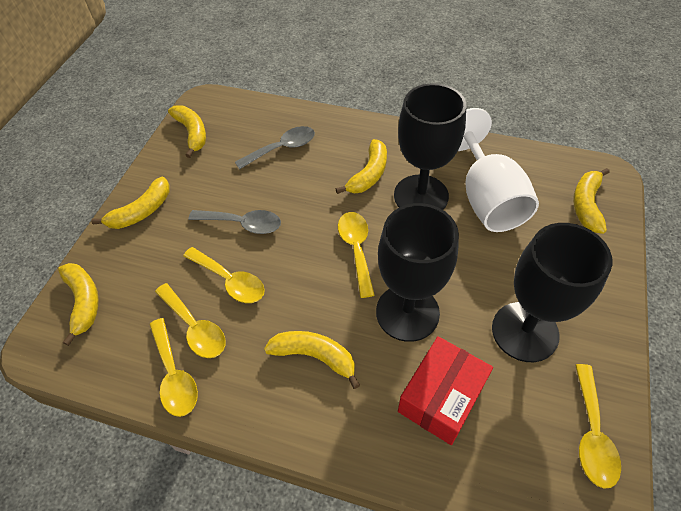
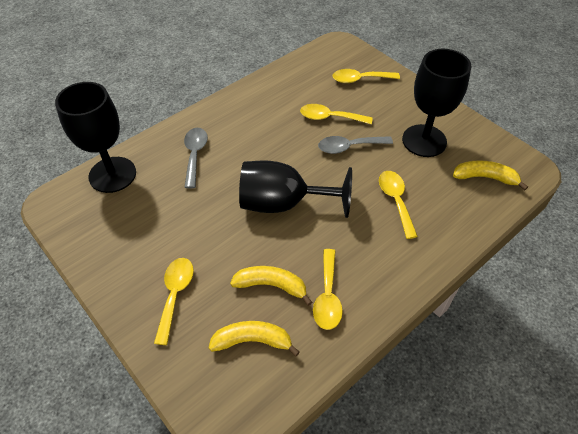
red box: [398,336,493,445] = 1 -> none = 0
white goblet: [458,108,539,232] = 1 -> none = 0
yellow banana: [58,263,99,346] [91,177,170,229] [168,105,206,158] [264,331,360,389] [336,139,387,194] [573,168,610,234] = 6 -> [209,321,300,357] [230,266,312,306] [453,160,528,190] = 3

